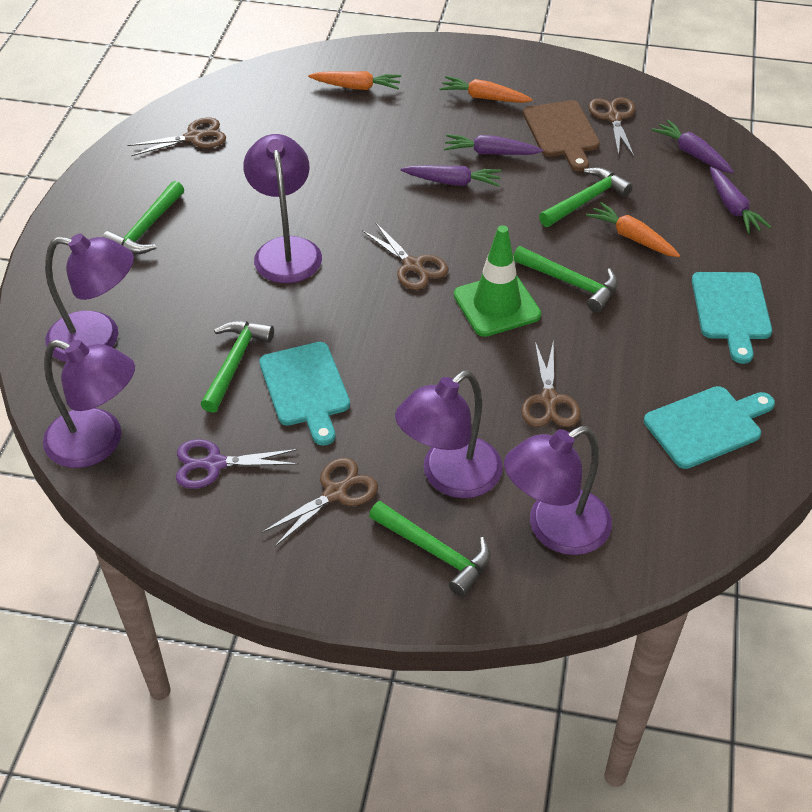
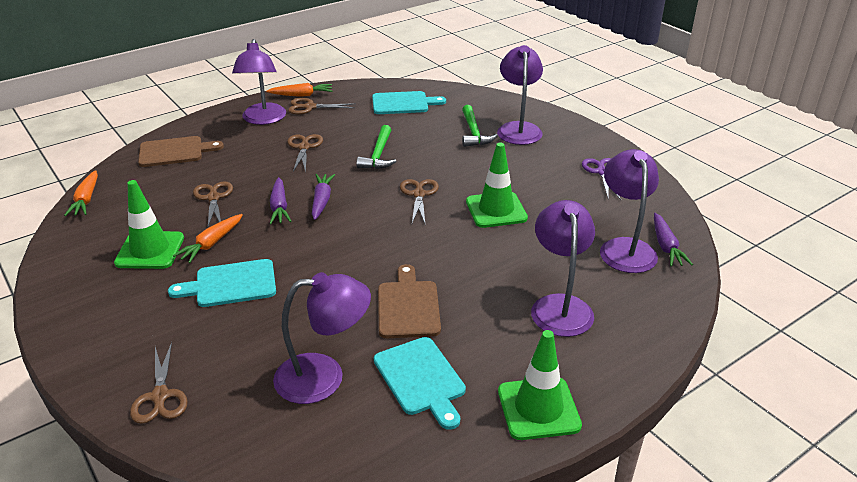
brown cutting board: [523,100,600,171] = 1 -> [138,136,224,167] [378,264,441,338] = 2
green hammer: [102,181,184,254] [200,321,274,413] [369,501,490,597] [513,246,618,312] [539,168,633,227] = 5 -> [356,125,397,169] [462,105,498,147] = 2
green traffic cone: [454,225,541,337] = 1 -> [114,180,184,269] [466,143,528,228] [498,330,582,440] = 3
purple carrot: [401,165,502,187] [444,134,543,155] [652,120,734,173] [710,167,771,234] = 4 -> [270,177,291,224] [312,174,335,220] [654,213,693,267] = 3

